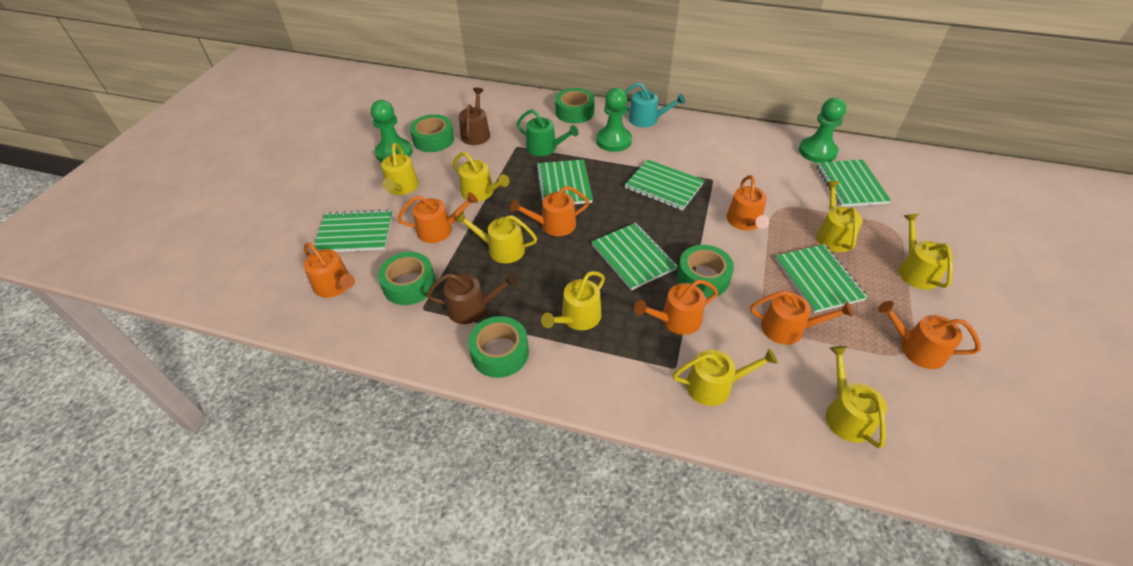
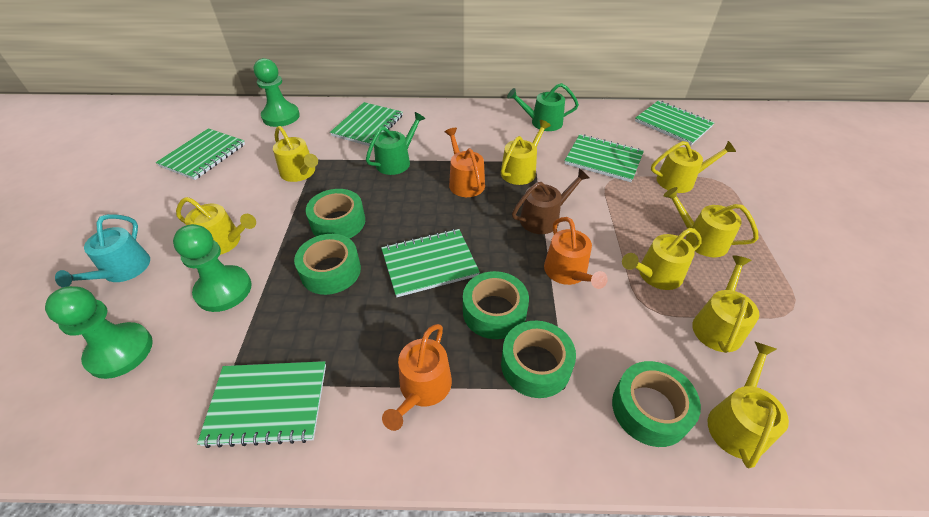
brown watering can: [426,272,518,324] [459,88,490,145] = 2 -> [512,169,589,234] = 1
green watering can: [516,109,579,156] = 1 -> [366,112,426,175] [507,83,579,131] = 2
orange watering can: [304,242,355,298] [397,192,478,243] [510,186,589,236] [634,280,718,335] [727,175,769,230] [750,291,853,345] [878,301,981,369] = 7 -> [382,324,452,431] [445,128,485,197] [544,217,608,289] = 3

